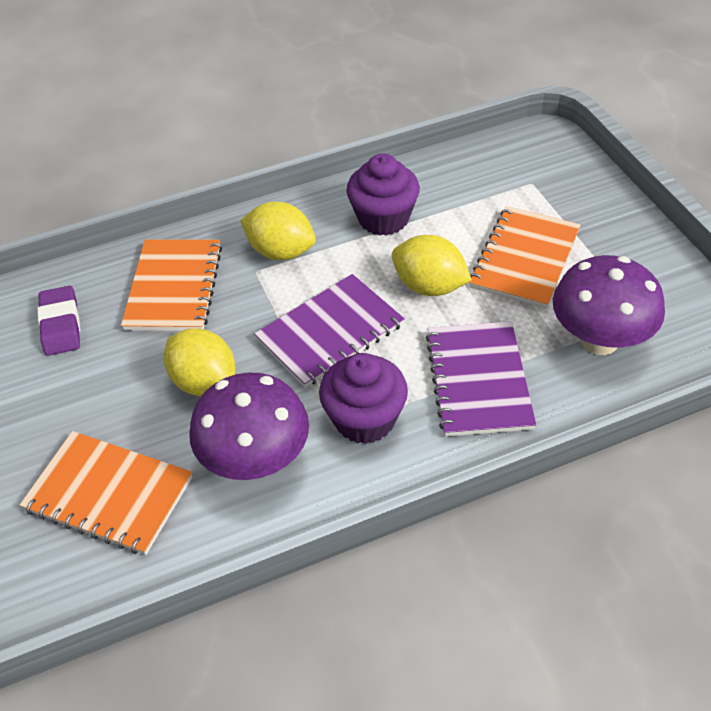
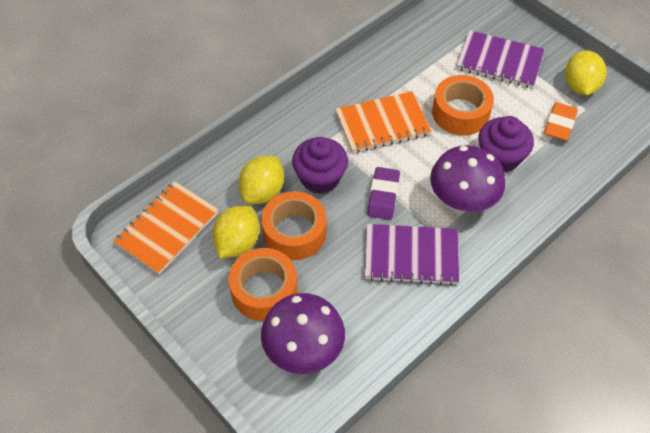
orange eraser: none = 0 -> [544,102,578,141] = 1
orange notebook: [20,431,192,555] [121,239,222,331] [469,206,581,309] = 3 -> [113,181,219,275] [335,91,431,153] = 2
orange tape: none = 0 -> [229,248,298,321] [261,191,326,260] [432,75,494,136] = 3

